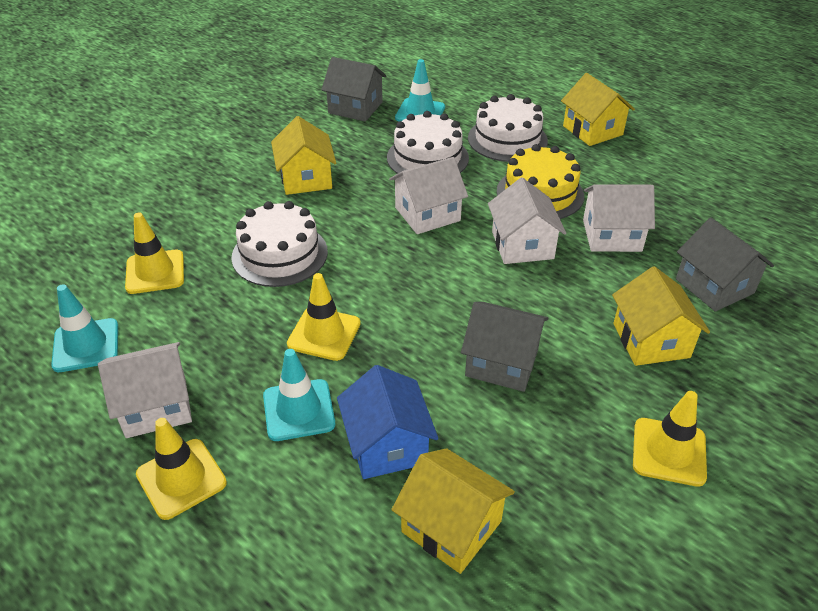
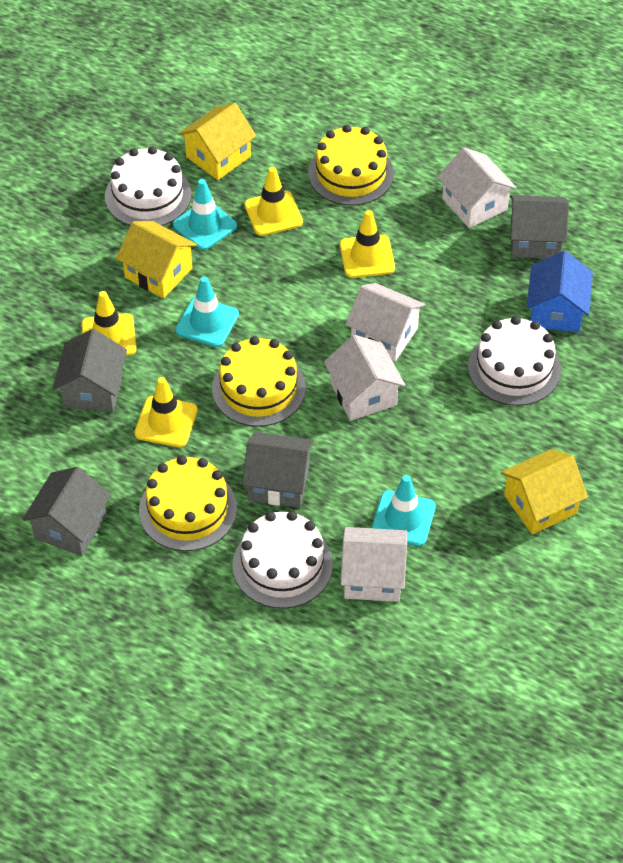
grey house: [321,57,386,122] [461,302,548,392] [676,218,774,311] = 3 -> [22,467,111,556] [53,329,127,413] [242,432,314,508] [510,195,569,258] = 4
yellow cake: [497,144,584,219] = 1 -> [139,455,237,551] [212,336,306,427] [308,125,394,206] = 3
yellow house: [271,116,336,195] [391,448,515,574] [561,73,635,146] [612,266,710,366] = 4 -> [116,221,197,299] [178,103,256,180] [501,449,588,534] = 3

